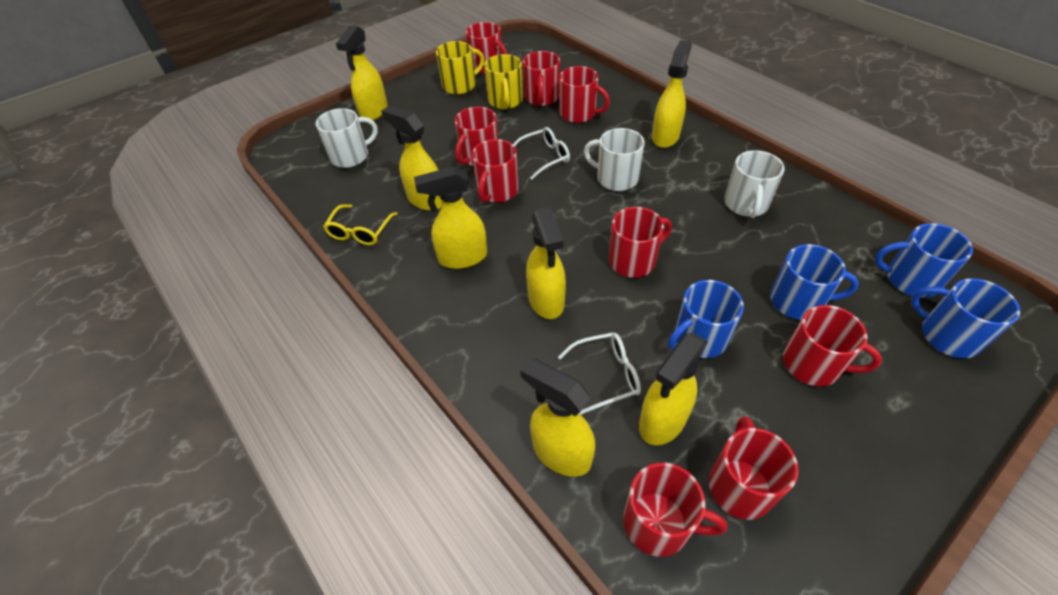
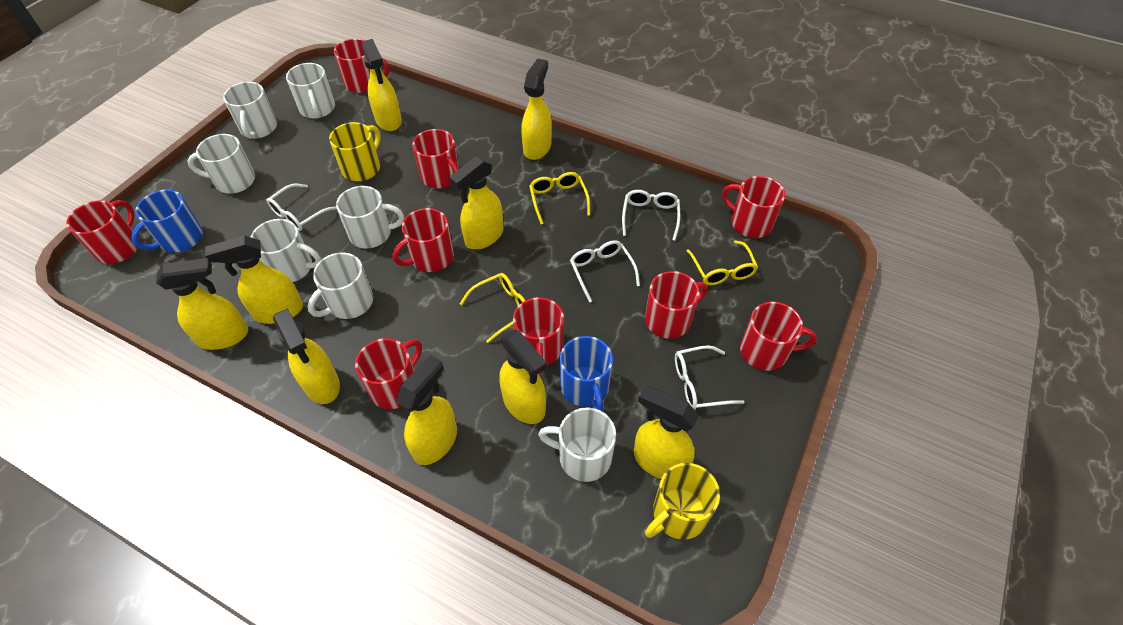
blue mug: [668,280,744,358] [770,244,859,320] [875,223,973,298] [911,278,1020,358] = 4 -> [131,190,203,253] [560,336,613,412] = 2
white glasses: [513,127,570,180] [558,332,641,415] = 2 -> [267,183,337,231] [570,240,640,303] [622,190,680,241] [675,345,745,410] = 4
white mug: [316,108,378,168] [584,128,645,191] [724,150,785,218] = 3 -> [187,134,255,194] [223,82,277,139] [251,219,321,282] [286,63,335,118] [308,252,373,319] [336,186,404,249] [538,407,616,482] = 7
yellow glasses: [323,205,398,245] = 1 -> [460,273,526,343] [529,172,590,224] [687,240,758,285] = 3
yellow spray bottle: [336,25,388,120] [381,105,442,211] [414,166,487,269] [520,358,595,477] [526,207,566,319] [639,333,708,445] [652,40,692,148] = 7 -> [156,258,248,350] [205,235,303,324] [273,308,340,404] [362,39,402,131] [395,355,457,465] [449,156,503,249] [499,330,547,424] [521,58,552,160] [634,385,699,479] = 9

